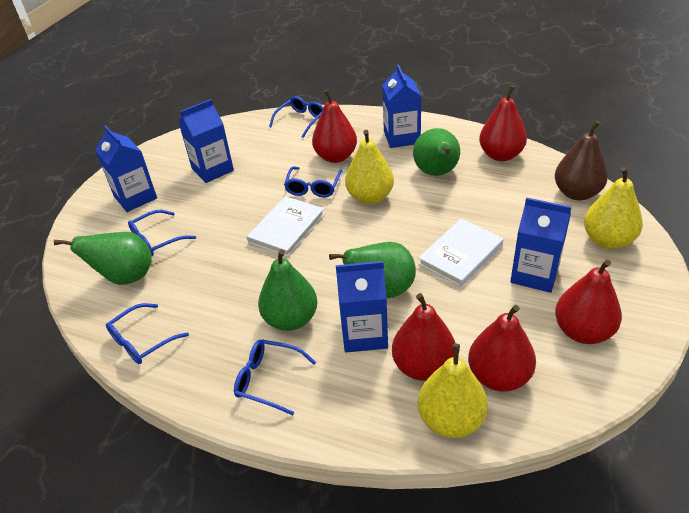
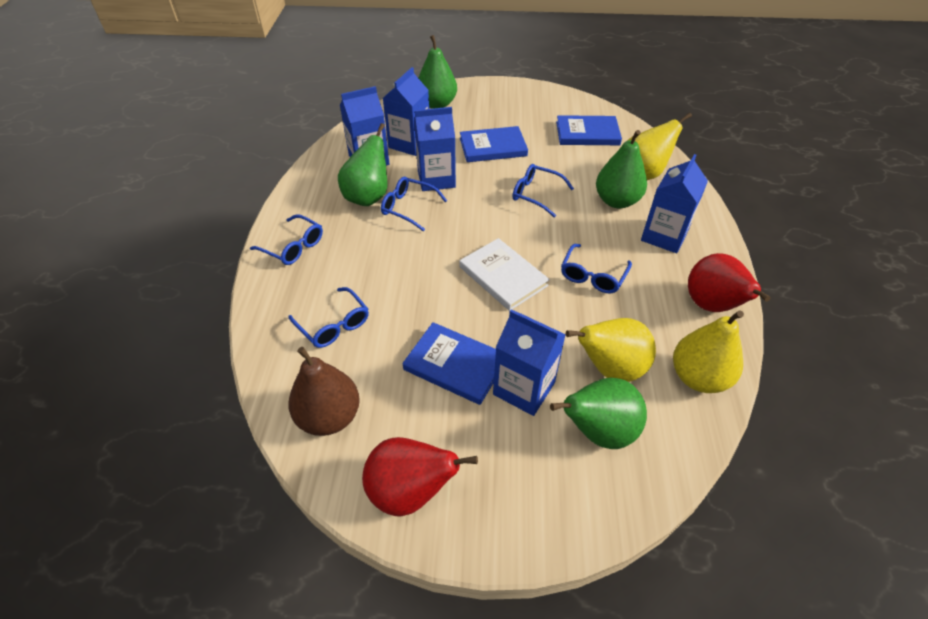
blue book: none = 0 -> [403,322,496,405] [460,126,528,162] [556,115,622,145] = 3
red pear: [312,89,357,163] [392,293,456,381] [468,305,536,392] [479,85,527,161] [555,260,622,344] = 5 -> [362,437,478,517] [688,253,771,312] = 2
white book: [247,196,325,257] [418,219,504,287] = 2 -> [459,238,550,311] = 1

